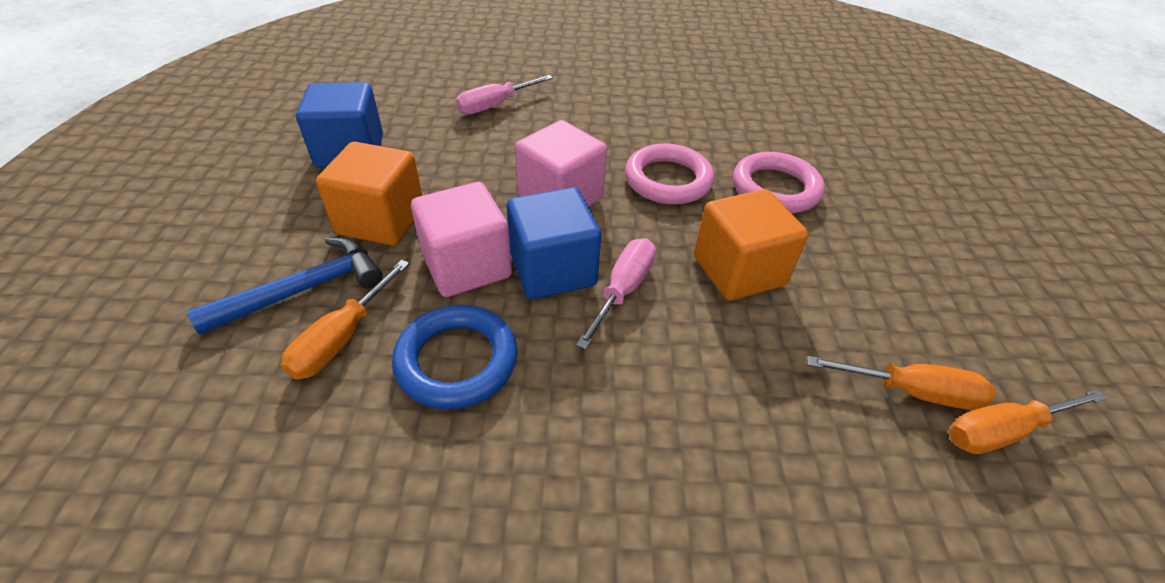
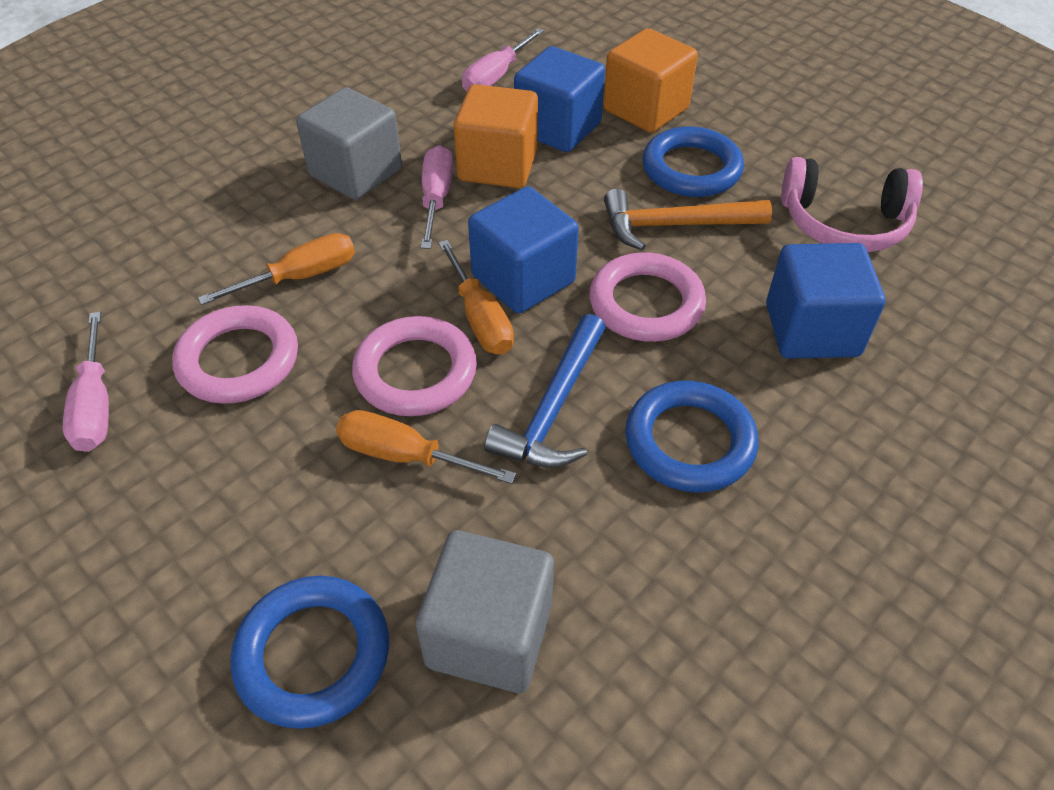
blue cube: [296,82,383,168] [507,187,601,299] = 2 -> [468,186,579,314] [514,46,605,152] [766,243,885,359] = 3
blue ring: [392,305,517,410] = 1 -> [230,576,389,729] [625,380,759,493] [642,127,744,197] = 3
grey cube: none = 0 -> [296,87,402,200] [416,530,554,693] = 2
orange hammer: none = 0 -> [604,189,772,250] = 1
pink cube: [411,182,512,297] [515,120,607,207] = 2 -> none = 0
pink headphones: none = 0 -> [781,157,923,252] = 1
pink ring: [625,144,714,205] [733,152,825,213] = 2 -> [172,305,298,404] [352,316,477,416] [589,252,706,342] = 3
pink screwdriver: [456,75,553,115] [576,238,656,350] = 2 -> [63,312,109,452] [421,145,453,249] [462,28,544,91] = 3

